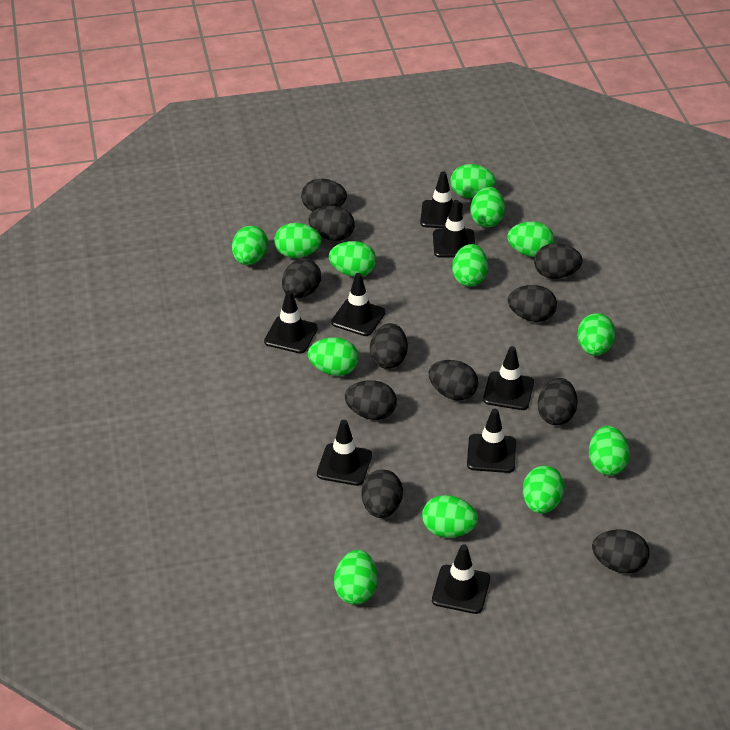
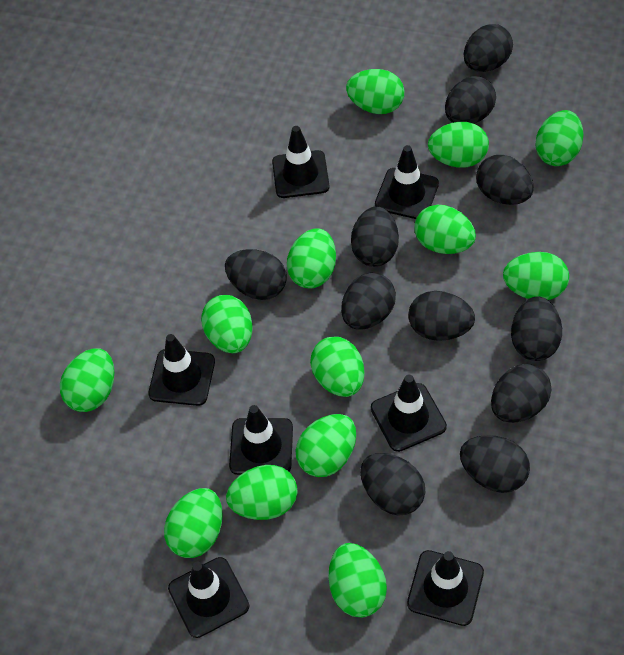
black traffic cone: [264,290,318,353] [317,420,372,486] [331,273,385,336] [420,171,463,228] [432,544,490,614] [433,200,475,258] [467,409,516,473] [483,346,534,410] = 8 -> [148,334,215,406] [168,557,250,638] [229,405,293,475] [272,126,330,198] [371,375,447,452] [375,145,439,219] [407,550,484,626] = 7

